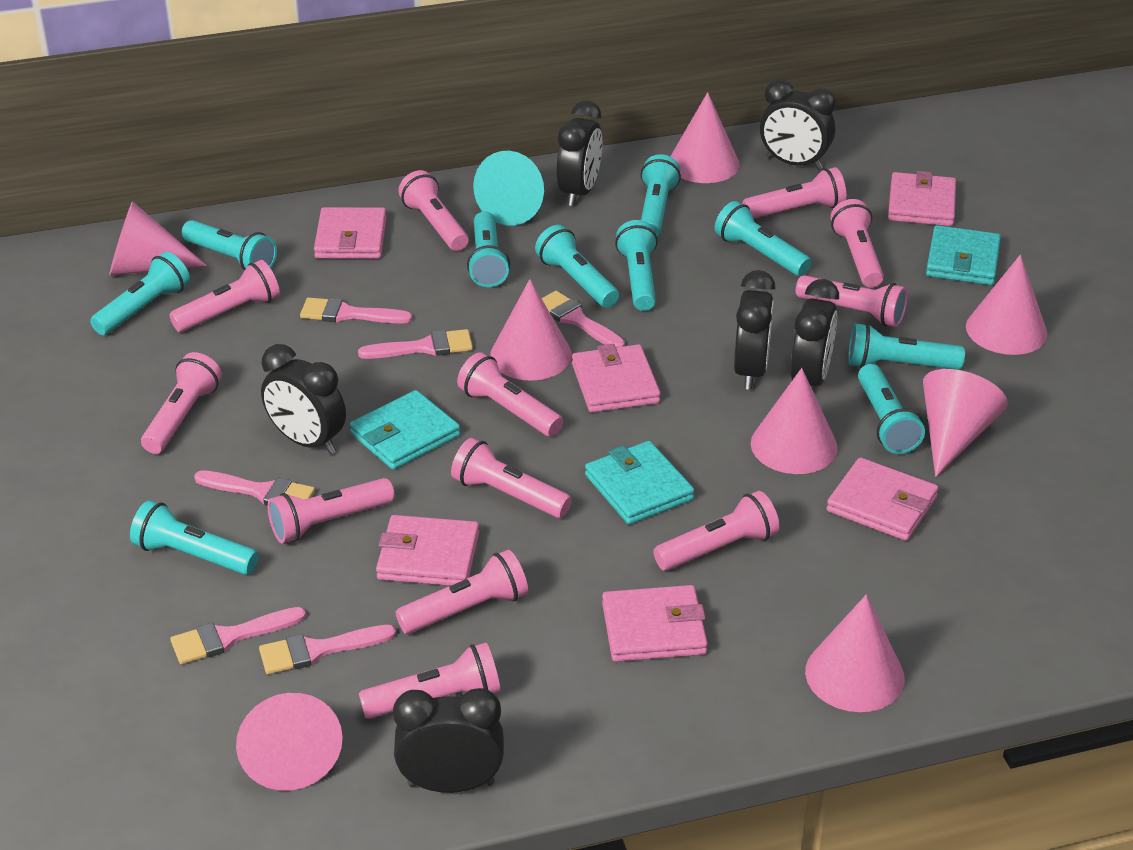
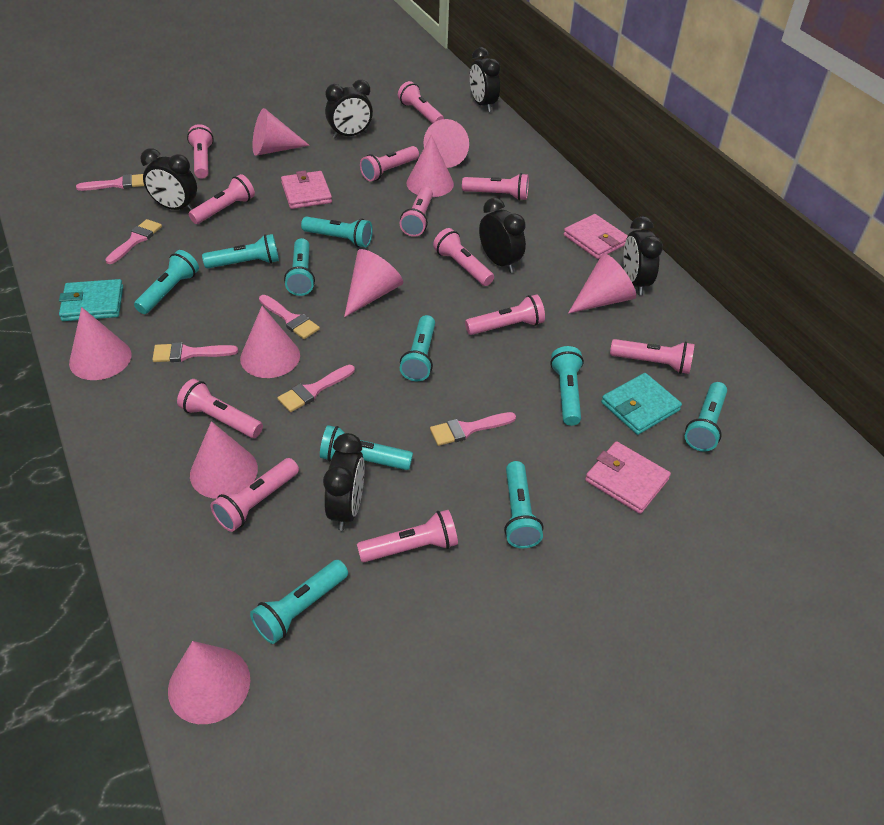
pink cone: [109,201,207,276] [236,693,343,791] [490,279,572,381] [670,92,740,183] [751,368,838,474] [805,595,905,712] [923,369,1008,477] [966,255,1047,355] = 8 -> [69,307,132,380] [168,641,250,724] [190,421,258,499] [240,306,300,378] [253,108,310,156] [344,249,403,317] [406,135,454,197] [423,119,469,168] [568,254,636,314] = 9
pink wallet: [314,207,387,259] [376,515,479,586] [572,344,661,412] [602,585,708,662] [827,457,939,541] [888,171,956,226] = 6 -> [281,171,332,209] [564,214,628,259] [585,441,671,514] = 3
turquoise cone: [473,151,544,226] = 1 -> none = 0
turquoise wallet: [349,390,460,470] [585,441,695,524] [926,225,1001,285] = 3 -> [59,279,123,321] [601,373,682,435] = 2

